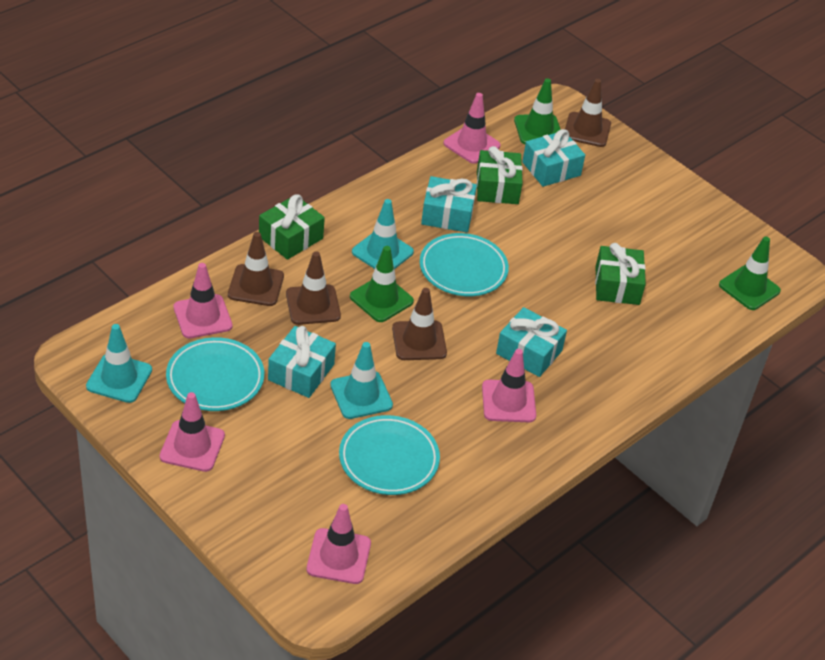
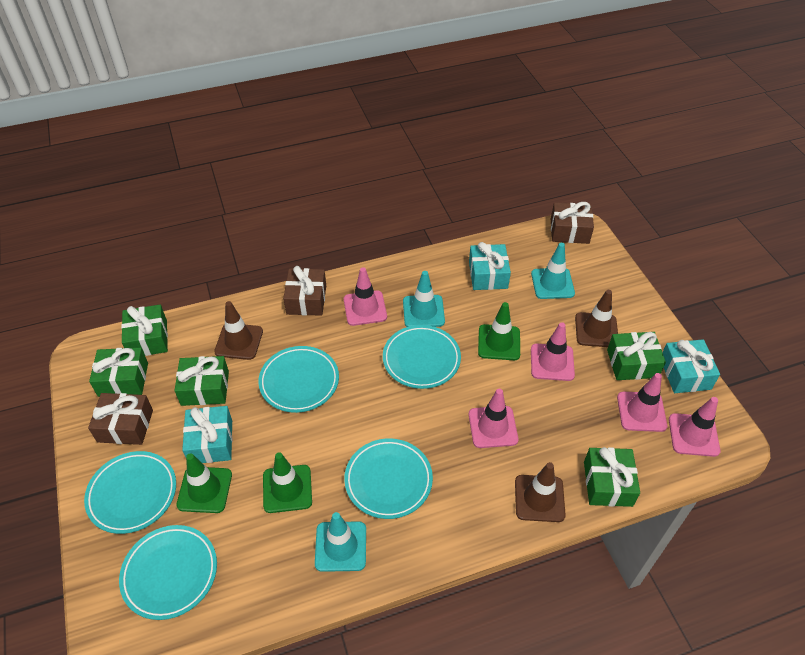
brown gift: none = 0 -> [88,393,153,445] [283,266,326,316] [551,202,594,244] = 3
brown traffic cone: [228,232,284,306] [286,251,341,325] [392,288,447,360] [565,79,611,147] = 4 -> [214,301,263,360] [515,462,566,522] [575,290,618,347] = 3
green gift: [259,194,325,260] [477,146,523,204] [595,243,646,305] = 3 -> [89,348,148,397] [121,305,168,356] [174,356,229,406] [584,447,640,507] [607,332,666,380] = 5
turquoise gift: [268,326,336,398] [421,176,477,233] [496,307,567,377] [522,129,585,187] = 4 -> [182,406,232,463] [469,242,511,290] [662,339,720,393] = 3
turquoise plate: [166,337,264,411] [339,415,440,495] [420,233,509,296] = 3 -> [84,451,176,534] [119,525,217,620] [258,346,339,413] [344,438,433,519] [383,325,461,389] = 5

